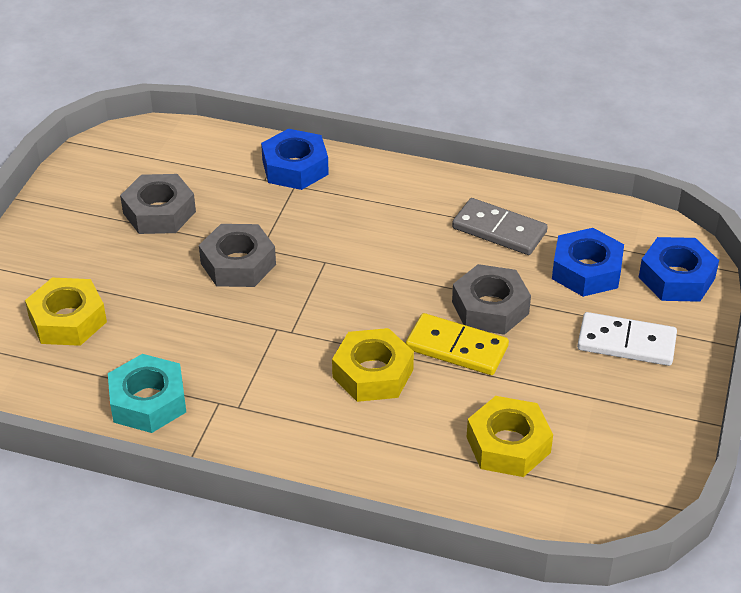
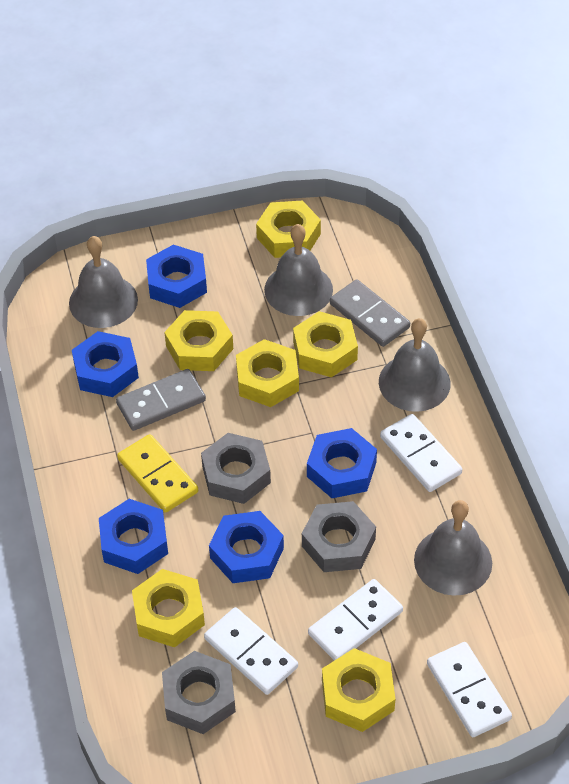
blue nut: [261,129,329,190] [552,228,624,297] [639,237,719,302] = 3 -> [72,331,139,397] [99,499,168,574] [146,245,207,308] [209,511,284,583] [307,428,377,498] = 5
grey bell: none = 0 -> [69,236,138,328] [264,224,333,316] [379,318,451,412] [414,500,492,596] = 4
grey domino: [452,198,548,255] = 1 -> [116,369,206,431] [330,279,410,347] = 2
turquoise nut: [108,354,186,433] = 1 -> none = 0
white domino: [577,312,677,366] = 1 -> [204,607,298,695] [308,579,403,661] [380,414,462,492] [427,642,512,737] = 4
yellow nut: [25,278,107,346] [332,328,414,402] [467,396,553,477] = 3 -> [132,569,205,647] [164,310,233,371] [236,339,299,407] [256,200,321,258] [293,311,358,377] [322,648,395,732] = 6

